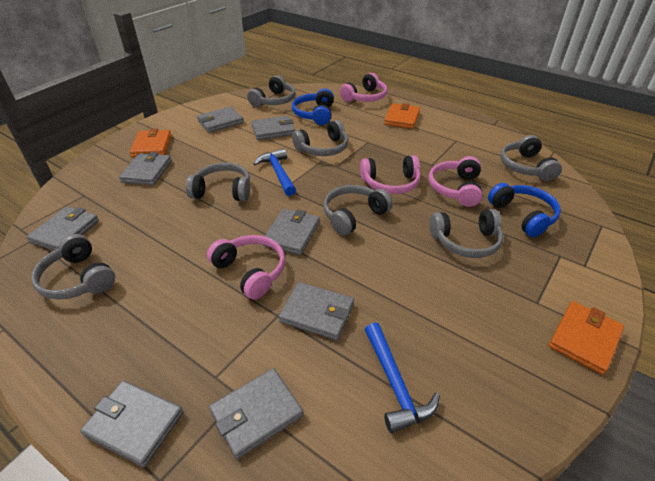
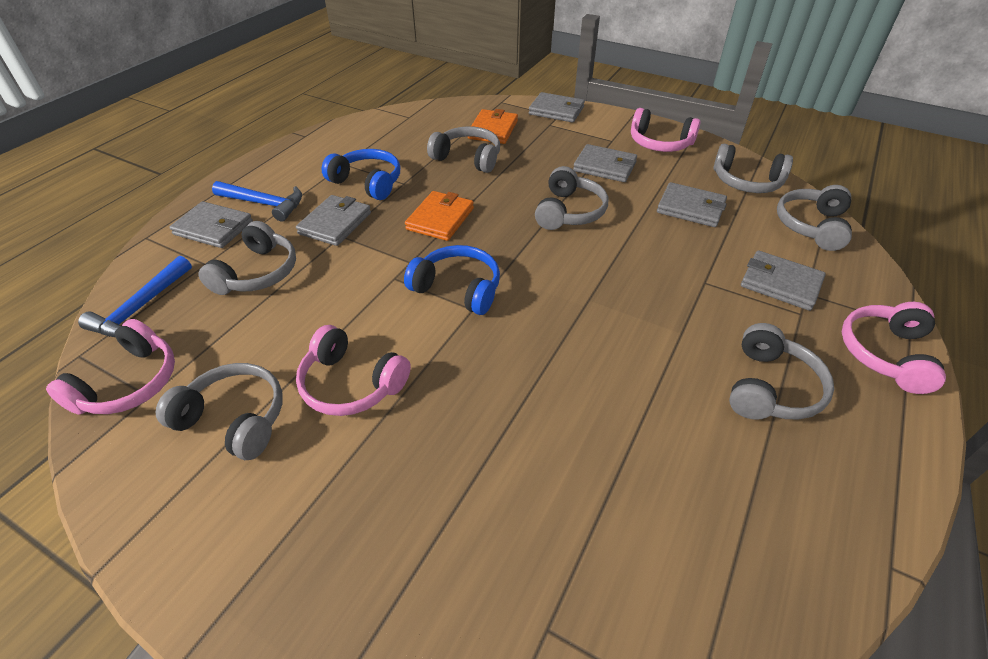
grey wallet: [26,206,99,251] [80,380,183,467] [119,152,172,185] [197,107,244,133] [209,368,304,459] [251,116,295,140] [263,209,320,255] [279,282,354,340] = 8 -> [169,201,253,248] [296,195,371,246] [529,92,585,123] [573,144,637,182] [657,182,727,227] [741,250,825,311] = 6
orange wallet: [130,128,171,157] [384,103,420,129] [549,301,624,375] = 3 -> [405,191,474,241] [468,109,518,144] = 2

